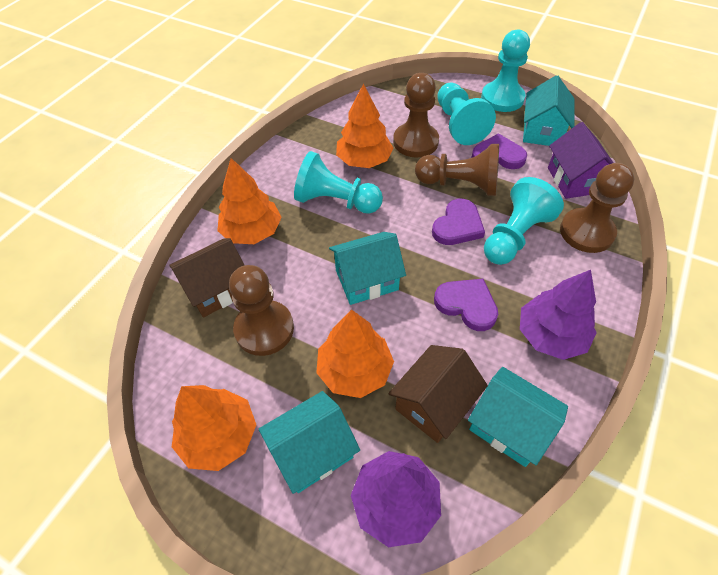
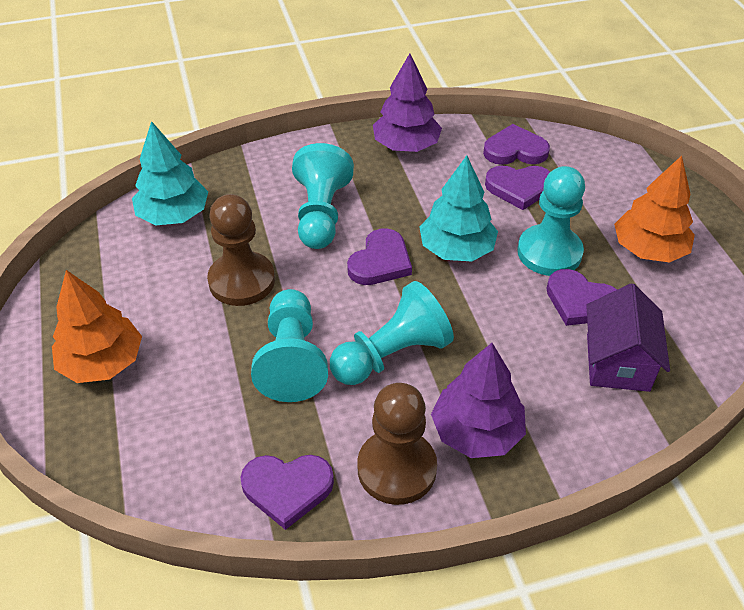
brown house: [169,238,244,317] [388,345,488,443] = 2 -> none = 0
brown pawn: [229,265,294,356] [393,73,439,158] [415,144,499,196] [560,163,634,253] = 4 -> [207,194,275,306] [357,383,437,505] = 2
orange tree: [172,385,256,471] [217,158,282,244] [316,310,394,398] [336,83,393,168] = 4 -> [52,270,142,383] [614,156,695,263] = 2
purple heart: [432,199,485,245] [434,279,498,331] [471,133,527,169] = 3 -> [240,455,334,530] [347,228,412,285] [483,124,550,165] [485,166,550,210] [546,269,617,326] = 5
turquoise house: [259,391,360,494] [329,232,406,305] [468,367,568,467] [523,75,575,146] = 4 -> none = 0
turquoise tree: none = 0 -> [132,121,208,225] [419,155,498,261] = 2

